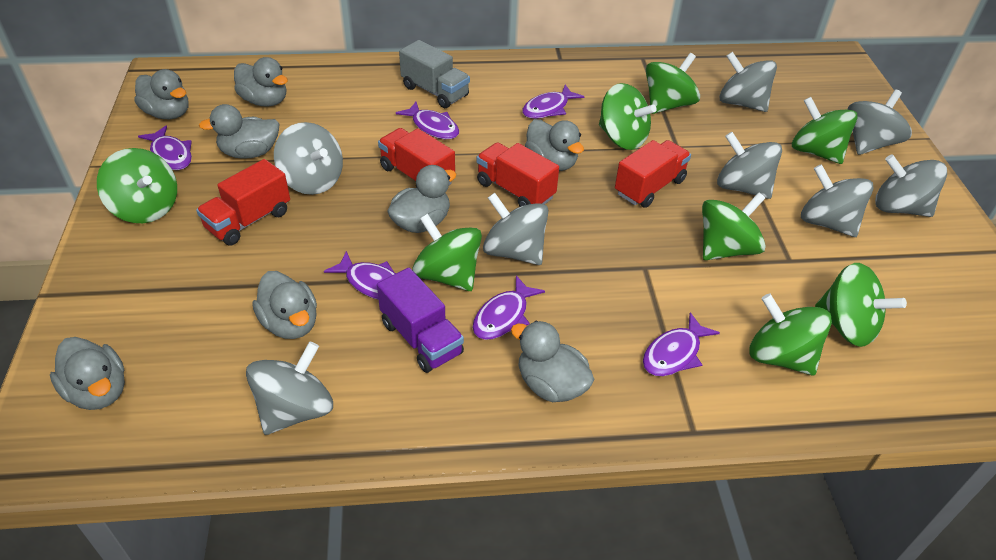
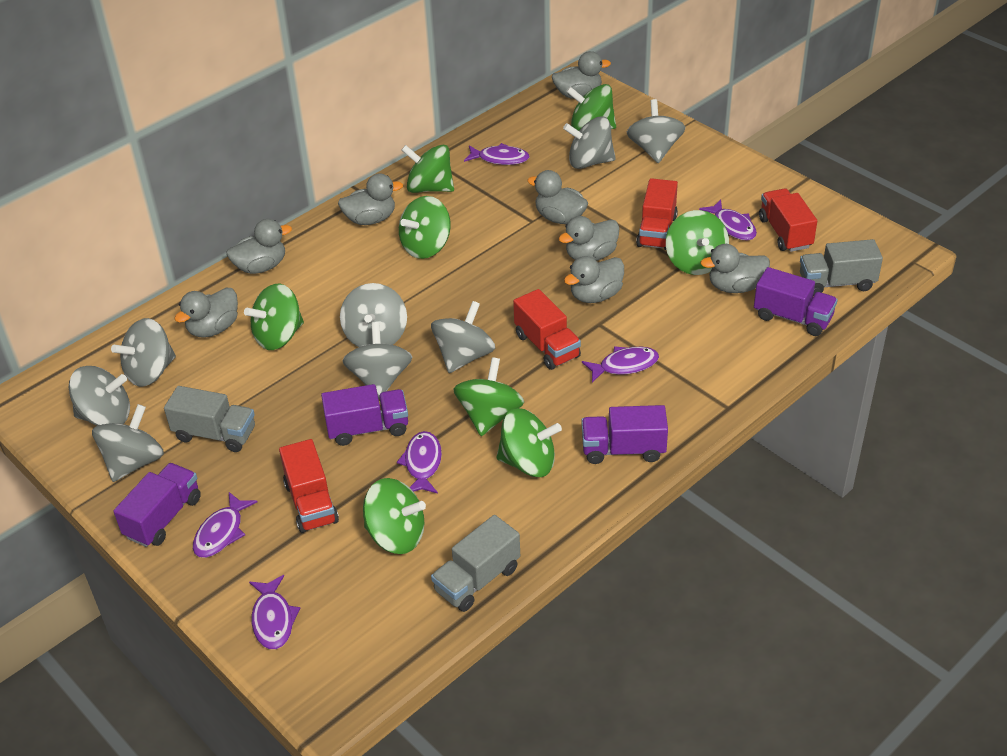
grey truck: [399,40,470,108] = 1 -> [164,386,255,452] [431,515,520,612] [800,239,883,296] = 3
purple truck: [377,268,464,373] = 1 -> [113,463,201,547] [321,384,408,446] [582,405,668,464] [754,267,838,336] = 4

